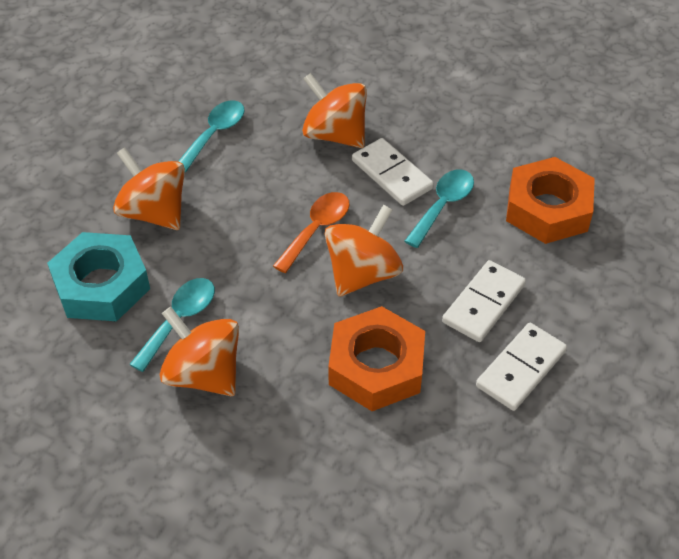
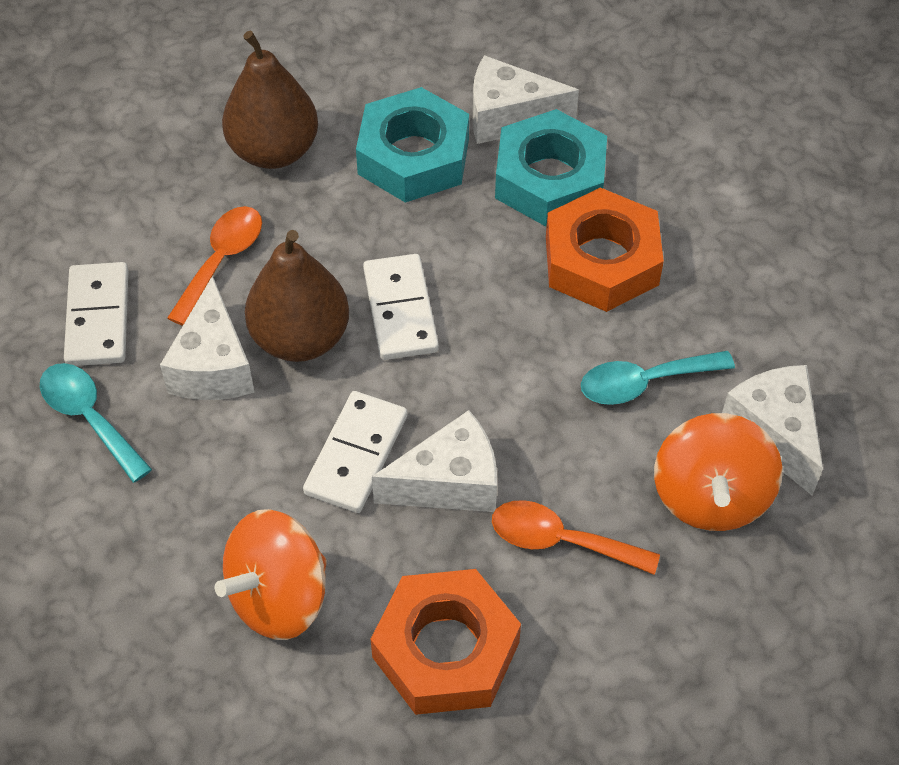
brown pear: none = 0 -> [222,31,318,169] [245,230,349,362] = 2
orange spinning top: [113,147,185,230] [160,307,239,396] [302,73,367,148] [325,205,403,297] = 4 -> [215,509,327,640] [654,413,783,531] = 2
orange spoon: [273,192,349,273] = 1 -> [167,206,262,326] [492,500,660,575] = 2
turquoise nut: [47,232,150,321] = 1 -> [356,87,469,203] [495,109,607,226] = 2
turquoise spoon: [129,278,215,372] [179,100,245,172] [405,169,474,248] = 3 -> [40,363,152,483] [581,351,735,405] = 2
white cheese: none = 0 -> [160,276,255,400] [372,410,497,512] [473,55,579,144] [722,365,823,495] = 4

